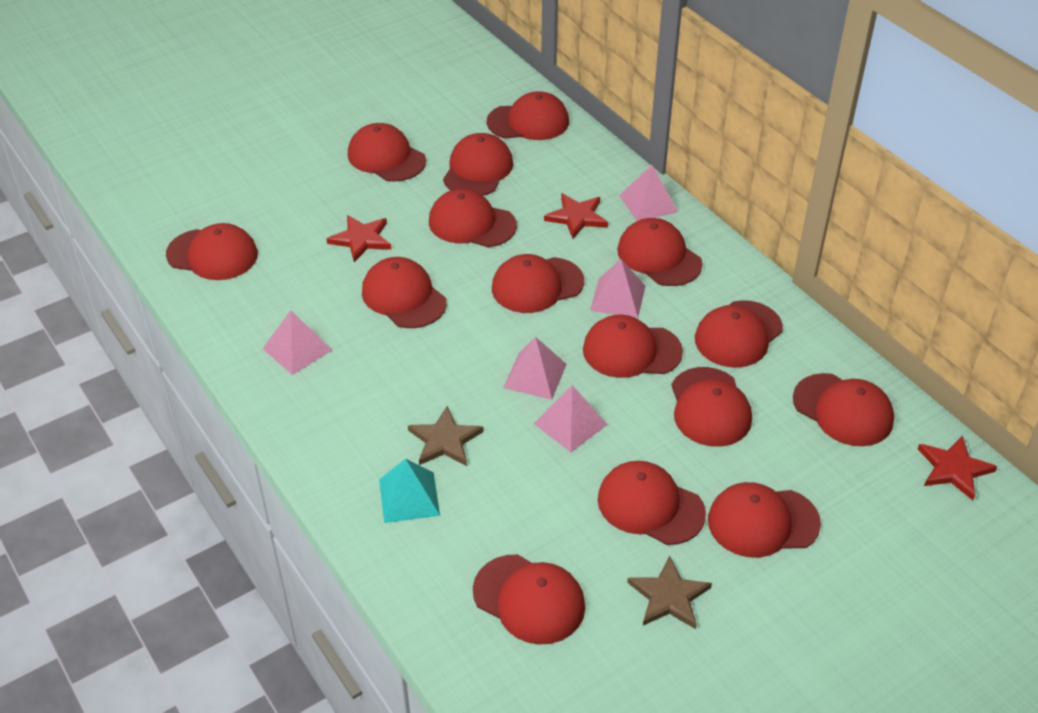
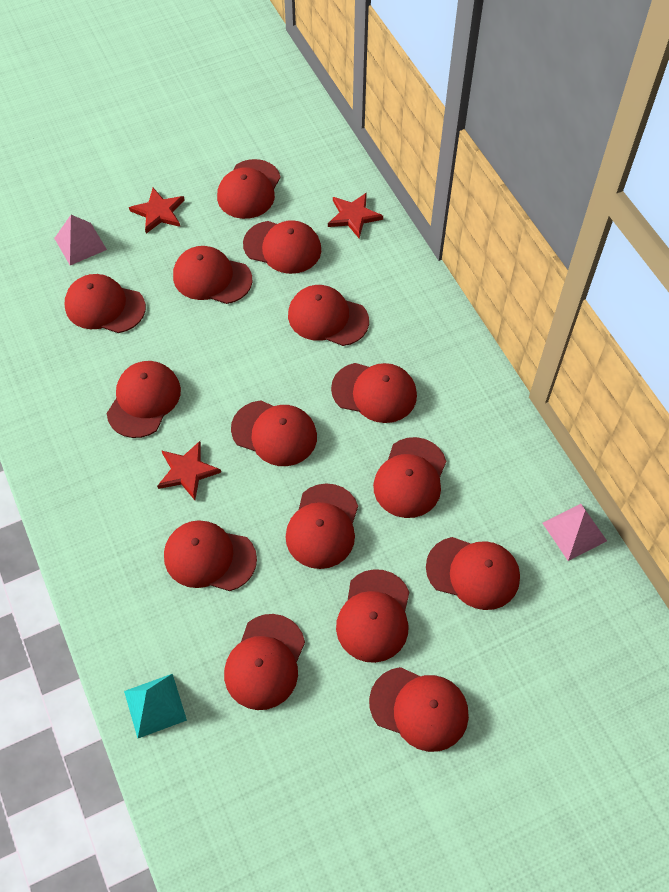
brown star: [408,406,484,466] [627,556,712,629] = 2 -> none = 0
pink pyramid: [263,310,332,375] [503,337,567,400] [533,385,608,453] [590,259,646,318] [619,165,678,221] = 5 -> [54,215,107,265] [543,504,607,561] = 2

